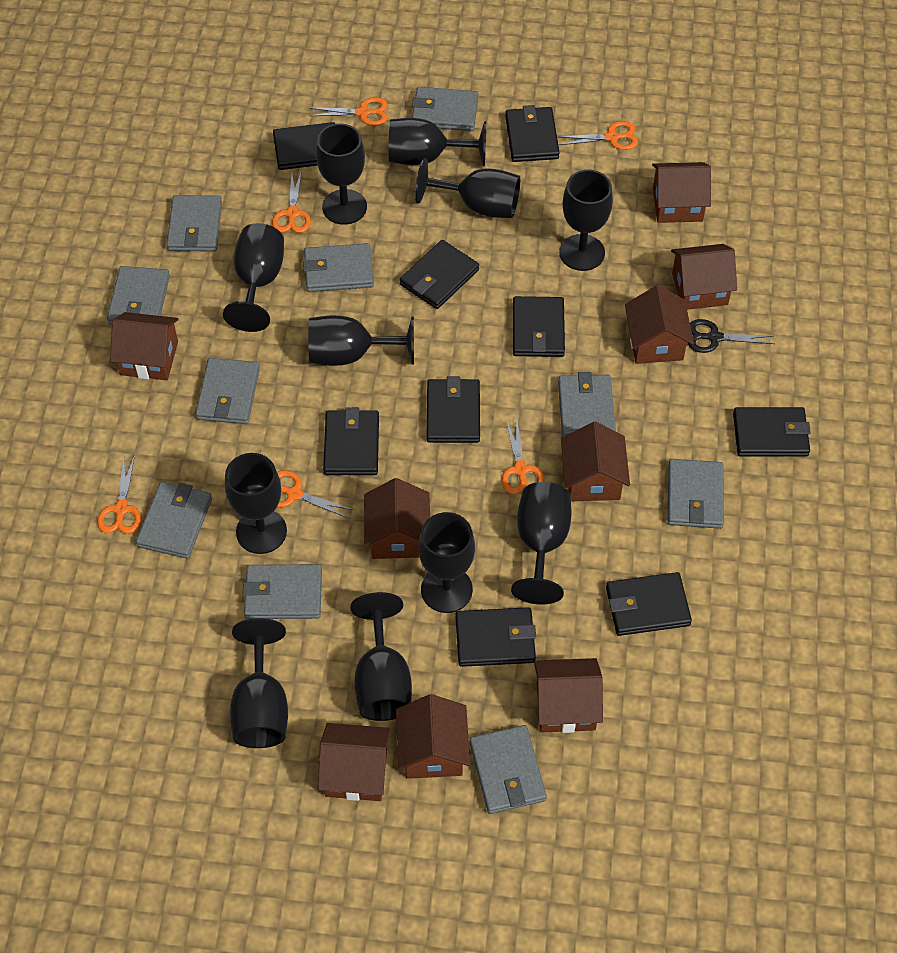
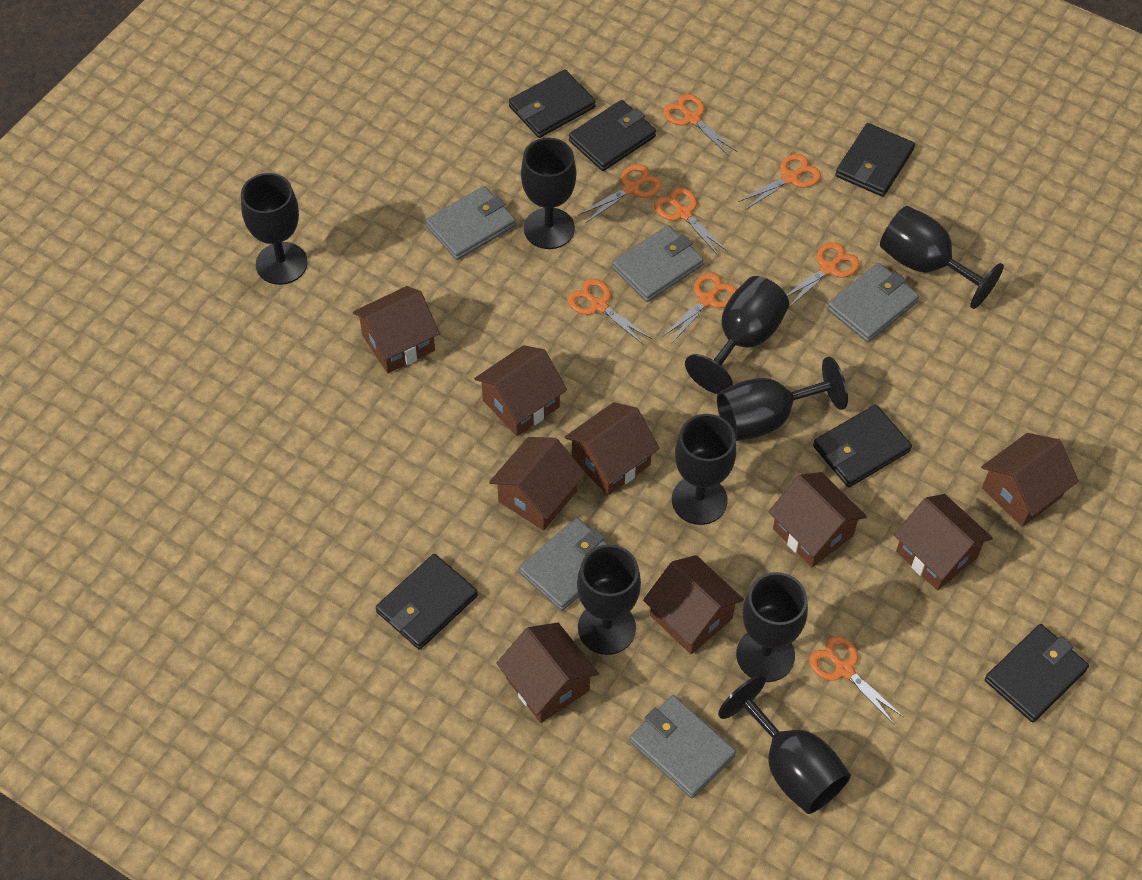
black goblet: [223,223,284,332] [225,453,287,554] [230,618,288,748] [308,315,414,366] [316,124,367,225] [350,592,412,721] [389,118,486,166] [415,158,520,218] [418,512,475,613] [511,482,572,604] [559,170,613,271] = 11 -> [241,173,308,285] [521,138,576,249] [577,544,641,655] [672,414,736,525] [685,276,789,394] [717,357,848,441] [718,675,851,814] [736,572,808,682] [880,206,1004,309] = 9
black scissors: [688,319,775,353] = 1 -> none = 0
black wallet: [273,122,335,170] [323,407,379,475] [400,240,479,309] [427,376,480,443] [456,607,536,667] [505,105,560,162] [513,296,565,357] [606,572,692,636] [733,407,811,457] = 9 -> [376,554,478,650] [509,69,596,138] [569,100,656,171] [813,404,912,488] [835,123,915,197] [985,624,1089,723] = 6
grey wallet: [107,266,170,325] [136,482,212,559] [166,195,222,252] [195,358,260,424] [243,564,322,619] [303,243,374,292] [412,87,478,131] [469,725,547,814] [558,372,616,437] [668,459,724,529] = 10 -> [425,186,516,260] [519,517,609,611] [612,225,704,302] [629,695,736,798] [827,263,919,342] = 5
orange scissors: [97,455,141,534] [272,170,311,233] [277,470,353,518] [309,97,388,126] [502,420,545,494] [558,121,638,150] = 6 -> [568,279,652,345] [578,164,662,223] [654,188,728,256] [662,273,737,344] [663,94,738,157] [738,154,821,210] [787,242,860,307] [809,636,903,724] = 8

